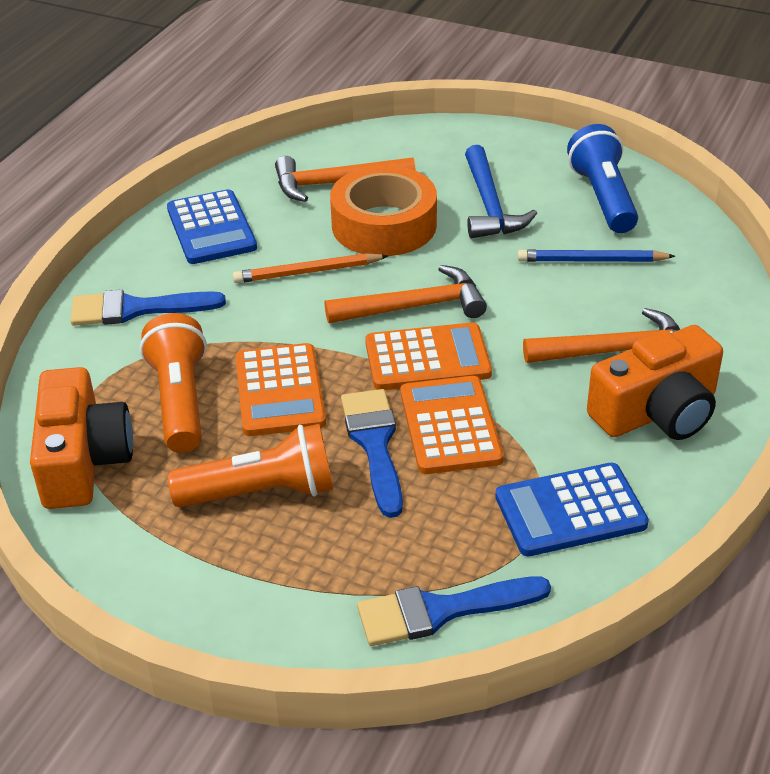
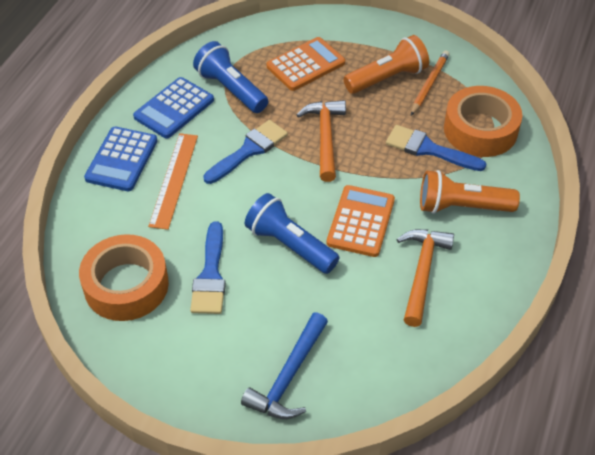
blue flashlight: [567,124,638,233] = 1 -> [193,41,268,113] [245,193,340,274] = 2
blue pencil: [518,249,675,262] = 1 -> none = 0
orange calculator: [236,343,326,436] [365,322,492,390] [401,376,503,474] = 3 -> [267,37,345,91] [326,185,395,257] = 2
orange camera: [30,367,133,509] [587,325,723,440] = 2 -> none = 0
orange hammer: [275,156,416,202] [325,265,487,323] [523,308,680,363] = 3 -> [297,100,346,182] [396,229,454,327] = 2
orange ruler: none = 0 -> [148,133,198,230] = 1
orange tape: [330,165,437,256] = 1 -> [79,234,169,321] [444,86,522,157] = 2

